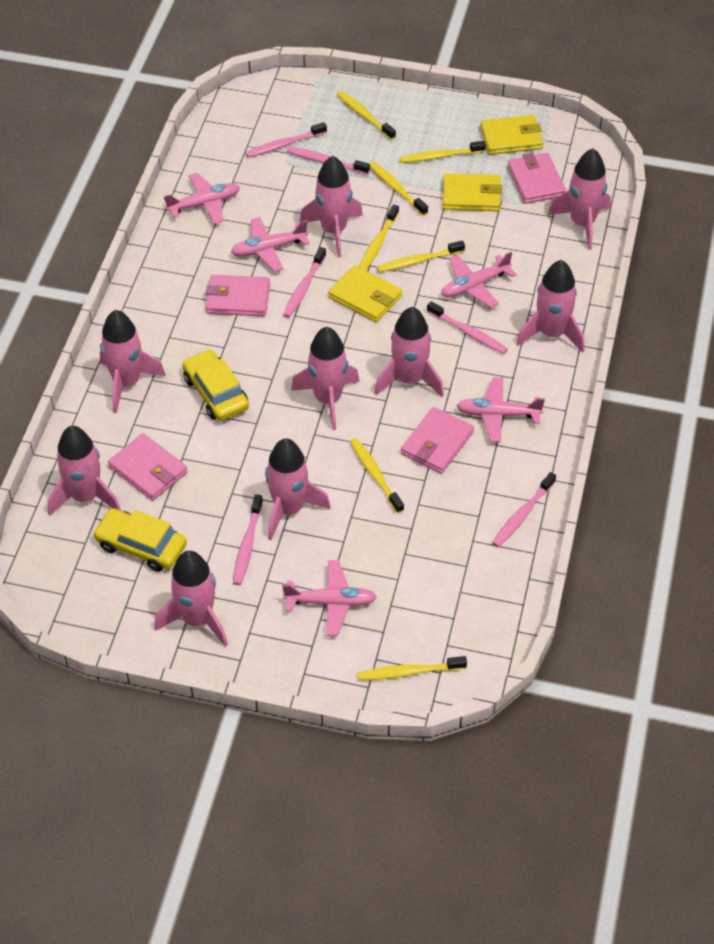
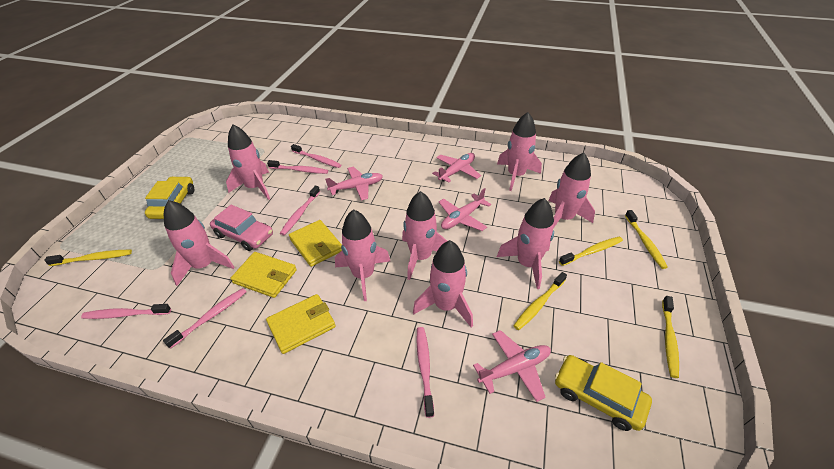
pink car: none = 0 -> [210,205,273,251] = 1
pink plane: [164,173,240,224] [231,217,309,272] [282,560,377,636] [441,252,516,308] [457,377,545,442] = 5 -> [325,167,383,200] [432,153,481,183] [439,188,491,231] [473,330,551,402] = 4
pink rocket: [48,426,121,516] [100,310,166,413] [155,551,228,647] [265,438,331,540] [291,327,360,430] [300,156,363,257] [374,307,444,397] [516,260,584,353] [548,148,611,250] = 9 -> [164,200,235,286] [226,124,270,200] [335,209,390,301] [402,191,447,280] [413,240,473,327] [497,112,542,191] [497,198,554,289] [548,152,595,228] = 8
pink wallet: [108,433,188,501] [206,275,270,316] [401,407,474,474] [508,153,566,204] = 4 -> none = 0
yellow toothbrush: [337,91,396,140] [350,438,404,513] [358,656,467,680] [359,204,399,270] [370,162,428,216] [377,240,465,272] [399,141,486,163] = 7 -> [44,249,132,266] [513,272,567,330] [559,237,623,266] [625,210,668,269] [662,296,679,378] = 5

